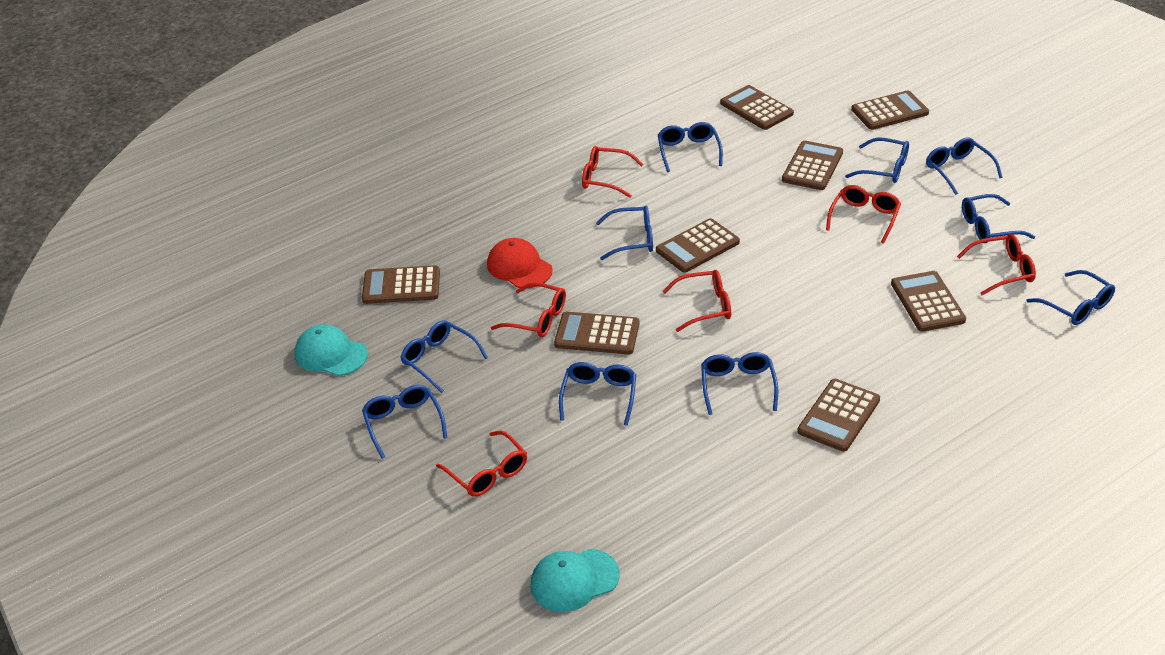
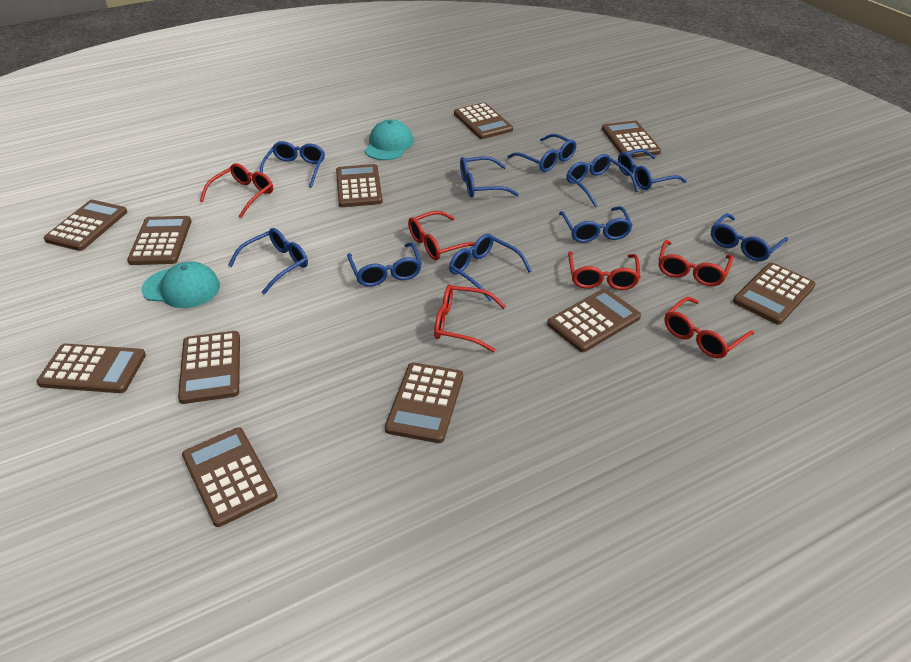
brown calculator: [362,265,440,304] [554,312,640,354] [656,218,740,273] [720,85,794,130] [782,140,843,190] [797,379,880,452] [851,90,929,130] [891,271,966,332] = 8 -> [37,344,146,393] [44,200,127,251] [127,216,191,265] [178,331,240,404] [182,427,278,527] [336,164,383,207] [385,363,463,443] [454,102,513,139] [547,289,641,352] [602,121,661,158] [733,263,816,325] = 11
red cap: [487,238,553,288] = 1 -> none = 0

